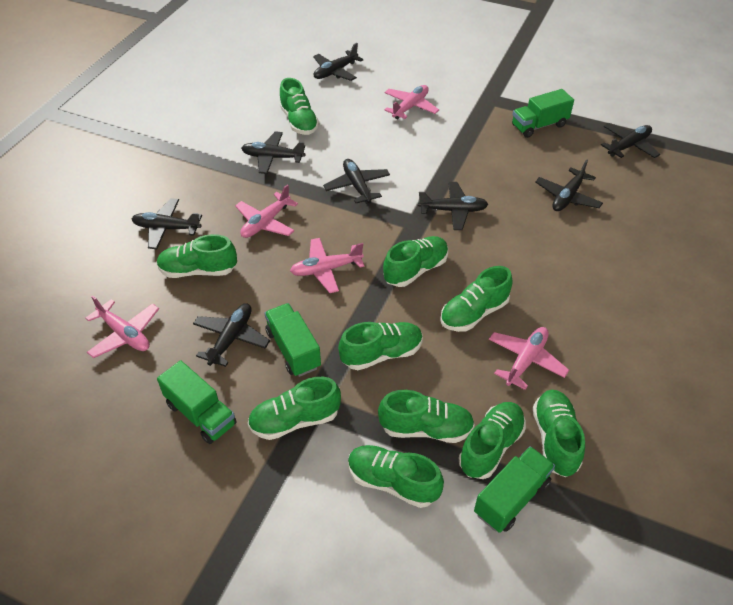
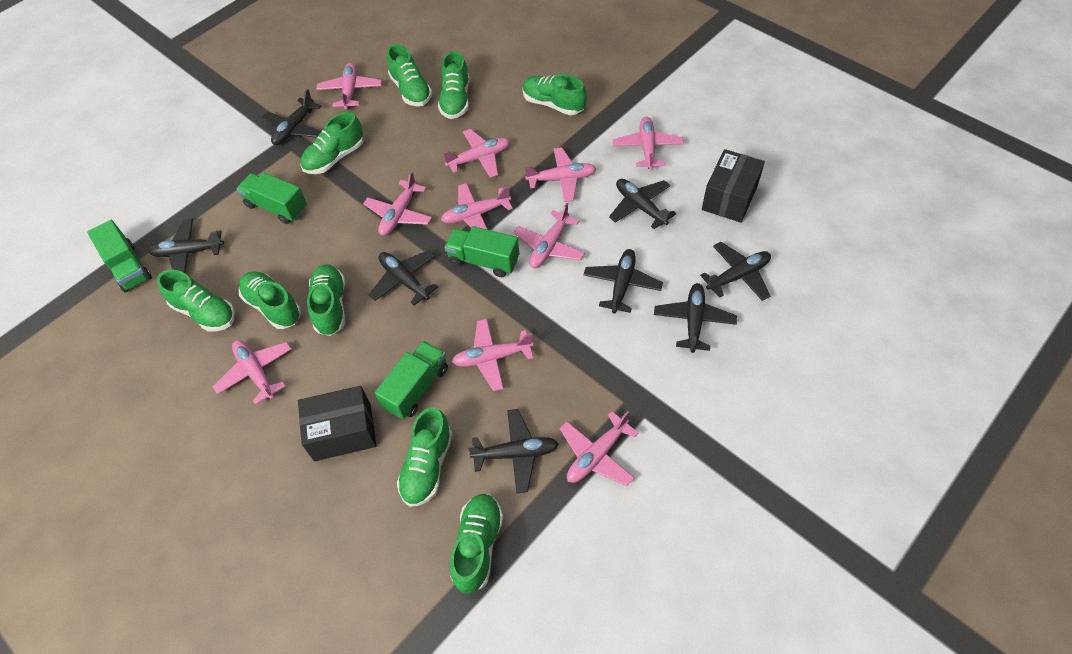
black box: none = 0 -> [298,386,377,461] [702,149,765,223] = 2
green shoe: [157,234,237,278] [248,377,341,440] [279,78,319,135] [338,322,423,370] [348,445,444,508] [378,390,475,443] [383,236,448,287] [440,266,513,332] [459,402,526,479] [533,390,585,477] = 10 -> [157,270,235,332] [239,271,301,329] [300,112,364,174] [307,264,345,336] [387,44,432,106] [397,407,453,507] [438,51,469,119] [450,494,503,594] [522,74,587,115] = 9
pink plane: [85,295,159,358] [235,185,298,238] [290,238,364,293] [384,85,439,120] [489,327,569,390] = 5 -> [213,340,292,405] [316,62,382,110] [363,171,432,236] [441,183,513,230] [443,129,510,178] [452,319,533,391] [513,203,585,268] [525,147,596,202] [559,411,639,486] [613,117,684,170] = 10

